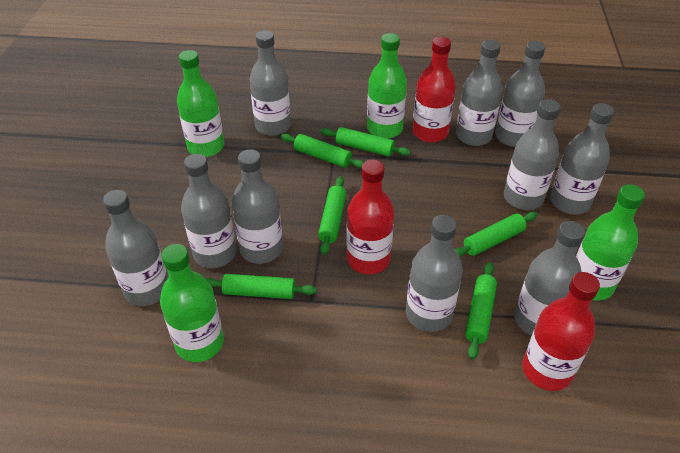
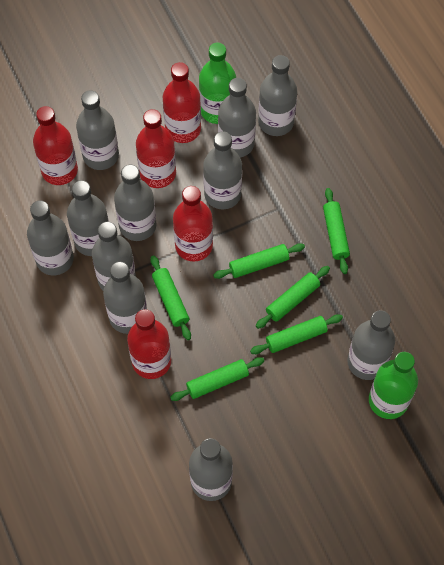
green bottle: [160,244,224,362] [177,50,224,157] [367,33,407,139] [576,184,645,300] = 4 -> [199,43,236,124] [369,352,418,419] = 2
grey bottle: [103,190,168,306] [181,154,237,268] [232,149,283,264] [250,31,291,136] [406,215,463,332] [456,40,503,146] [495,41,545,147] [504,99,560,210] [514,221,585,336] [550,103,614,214] = 10 -> [27,200,74,275] [67,180,109,256] [76,90,119,170] [92,222,136,291] [103,262,147,334] [114,164,156,241] [189,438,233,501] [203,131,242,209] [218,78,256,158] [258,55,297,136] [347,310,395,380] = 11
red bottle: [346,160,395,274] [412,37,456,142] [522,272,600,391] = 3 -> [33,106,78,185] [127,309,171,379] [136,109,176,188] [163,62,201,143] [173,186,213,262] = 5

